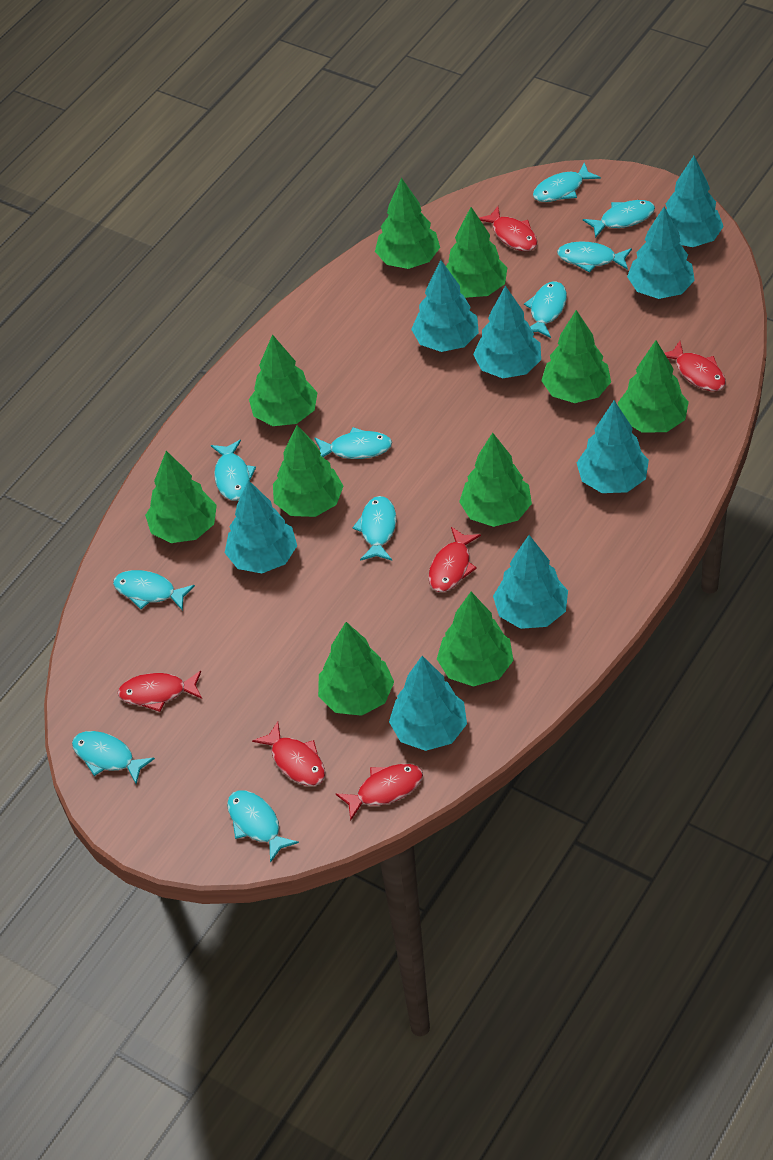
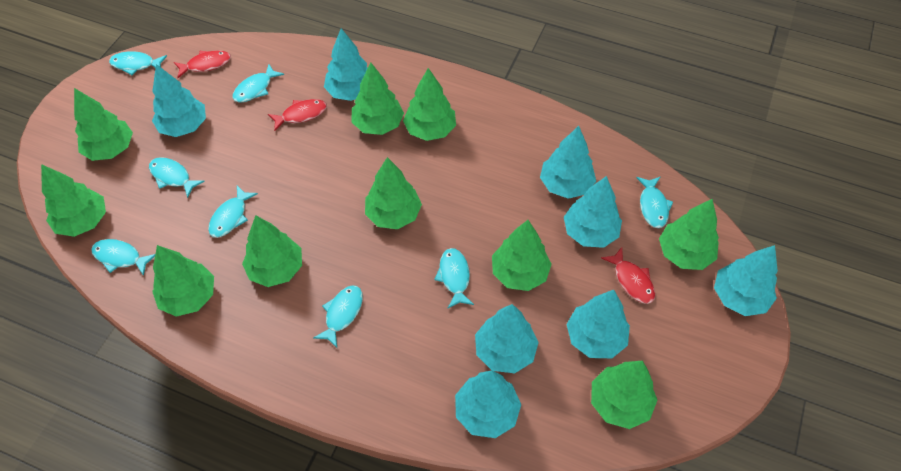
red fish: [117,671,202,712] [252,721,325,786] [335,764,423,821] [428,527,481,592] [479,206,538,251] [664,341,726,391] = 6 -> [174,50,231,78] [268,99,327,131] [601,247,655,304] = 3
turquoise fish: [72,731,155,784] [113,570,195,611] [211,440,256,501] [227,790,299,863] [314,427,392,459] [352,496,396,561] [524,281,567,338] [533,162,601,202] [557,241,632,272] [583,200,655,238] = 10 -> [91,239,155,276] [109,51,167,75] [149,157,205,198] [208,186,258,238] [233,64,284,102] [313,285,363,349] [434,248,474,308] [636,177,673,228] = 8

